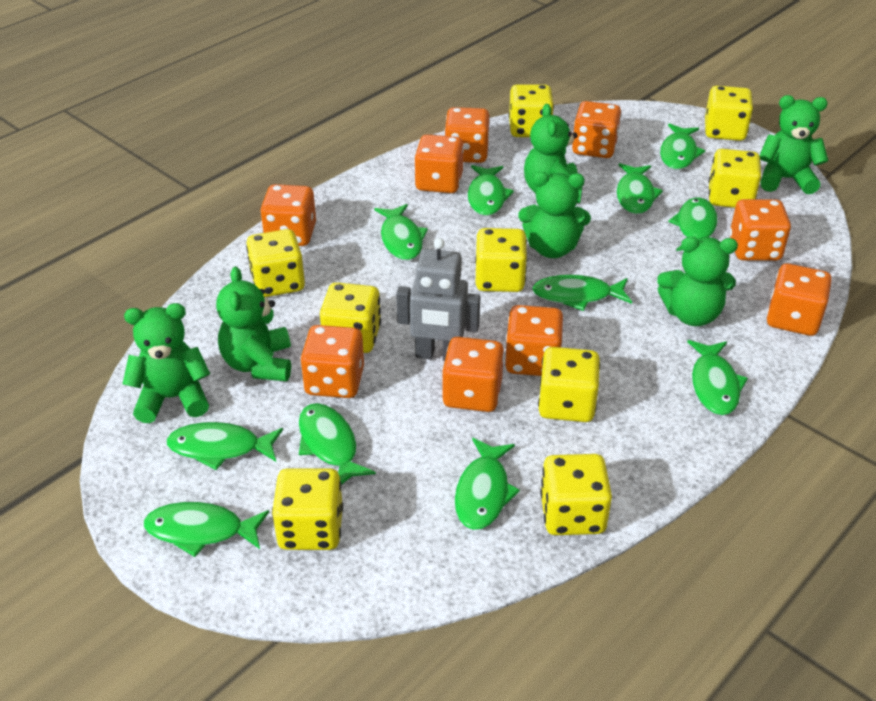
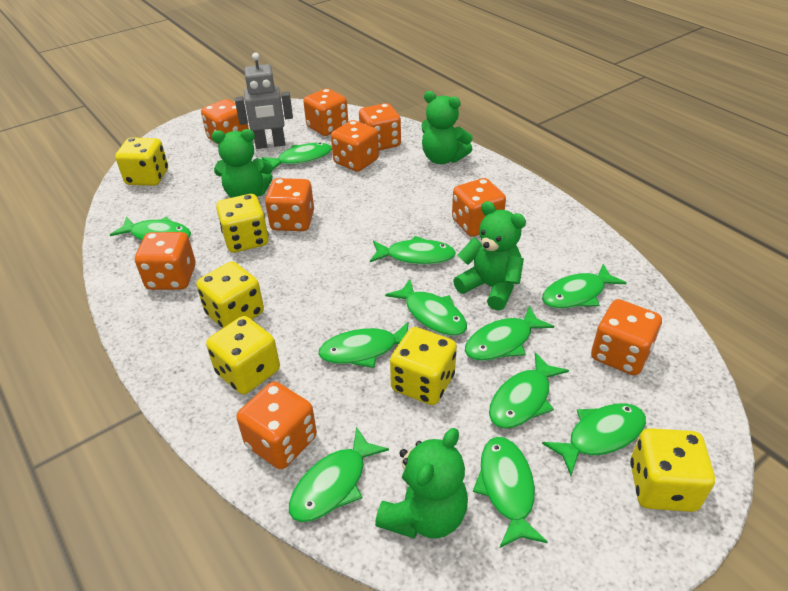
green teddy bear: [123,303,210,423] [216,267,291,381] [518,172,591,258] [524,104,582,203] [657,237,738,326] [759,95,828,194] = 6 -> [212,129,273,198] [375,428,468,539] [421,91,473,164] [453,201,526,311] = 4
yellow dice: [246,229,305,297] [272,468,343,550] [320,282,381,353] [475,228,528,292] [509,84,554,137] [538,347,600,422] [540,454,612,535] [705,86,753,141] [709,149,761,208] = 9 -> [115,137,168,186] [196,261,264,328] [206,316,280,394] [216,194,269,253] [390,327,457,405] [630,428,715,512] = 6

